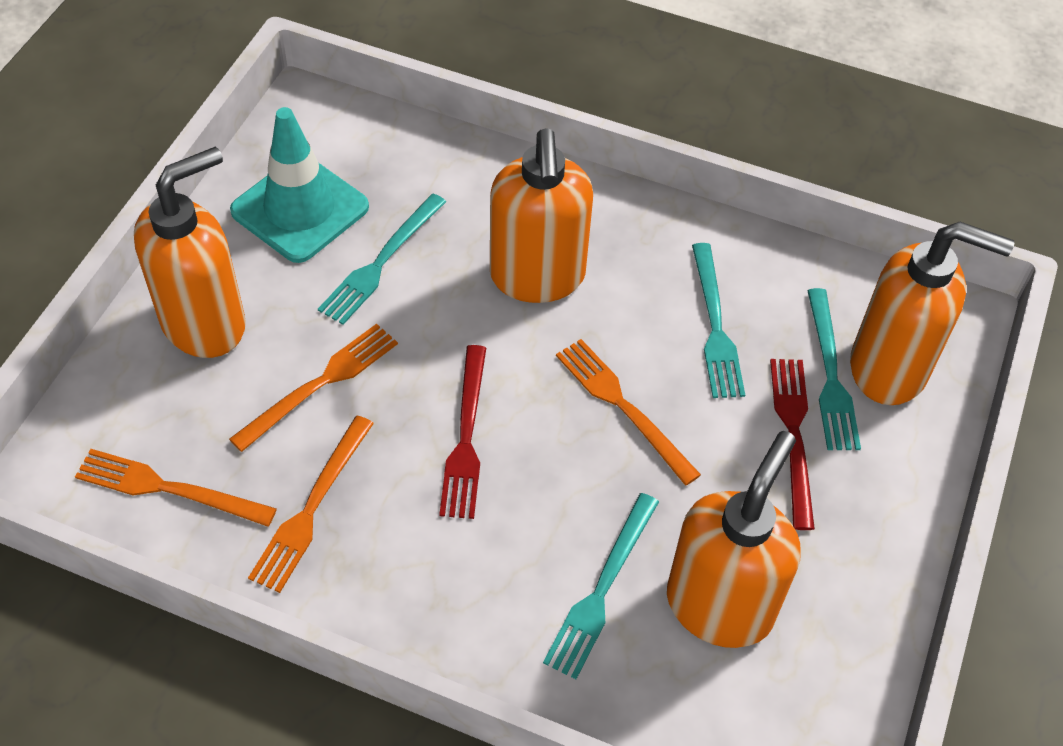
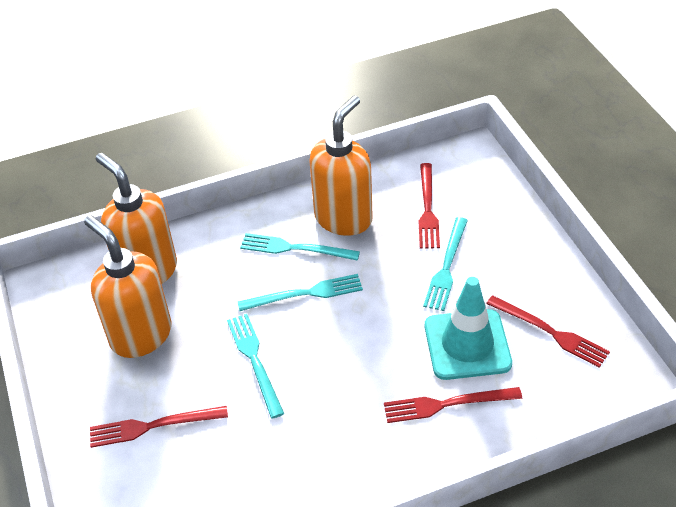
orange fork: [75,449,277,527] [229,324,398,452] [248,416,374,593] [556,339,701,486] = 4 -> none = 0
orange soap dispenser: [134,147,246,358] [490,128,593,303] [667,431,800,648] [850,222,1015,405] = 4 -> [84,215,172,358] [96,153,177,284] [309,96,373,236] = 3
red fork: [439,345,486,519] [770,359,815,530] = 2 -> [90,406,228,448] [384,387,522,423] [419,163,440,249] [486,295,610,368] = 4

